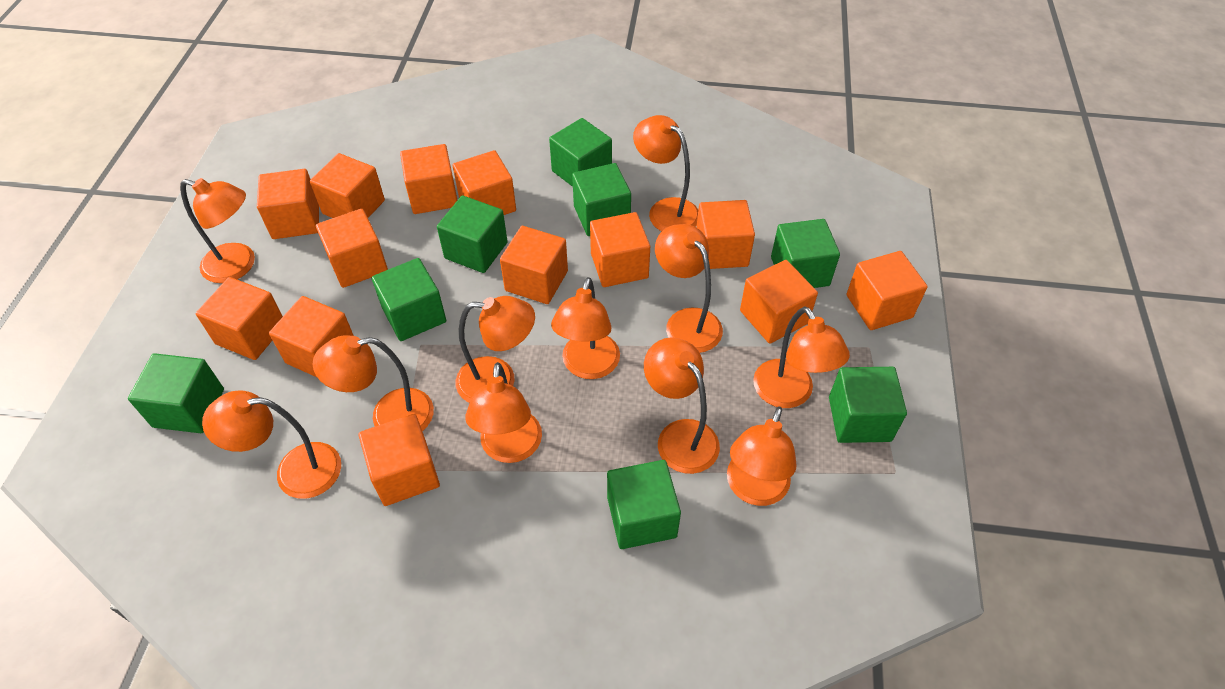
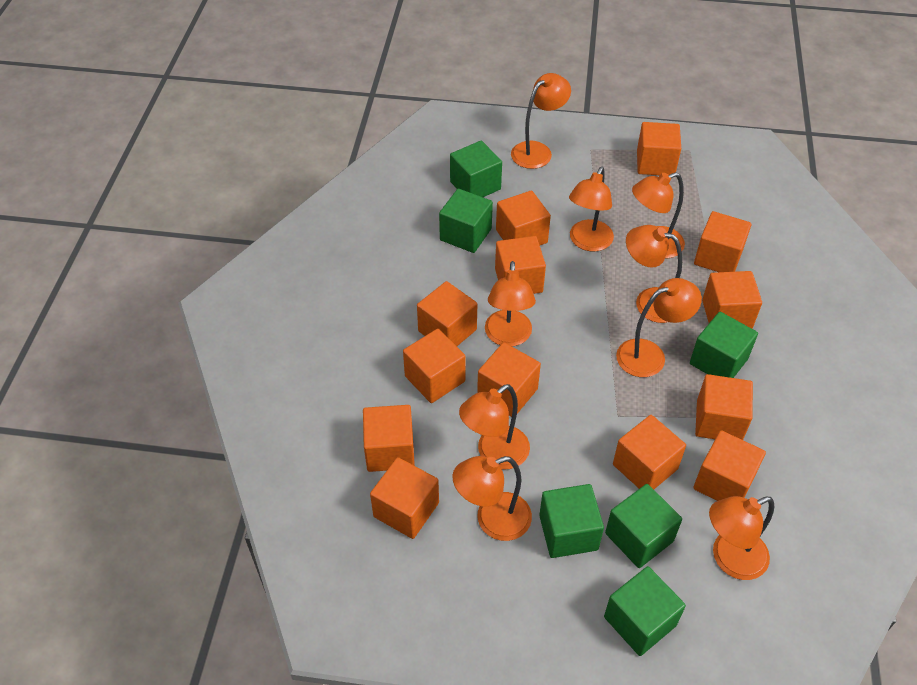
green cube: [128,353,224,433] [372,258,446,341] [437,195,508,273] [549,118,612,187] [572,163,631,236] [607,460,681,549] [771,219,840,288] [829,367,907,443] = 8 -> [439,189,493,253] [450,141,502,197] [539,484,604,558] [604,566,686,656] [605,484,682,568] [690,312,758,378] = 6
orange lamp: [180,178,255,283] [202,390,341,499] [312,335,434,431] [455,296,535,403] [465,362,542,463] [551,277,620,379] [633,115,698,231] [644,337,720,474] [655,224,723,353] [727,407,797,506] [753,307,850,408] = 11 -> [452,456,532,541] [459,384,530,470] [485,261,536,346] [511,73,571,169] [569,167,614,252] [616,278,702,377] [626,225,682,323] [632,172,685,258] [709,496,774,580] = 9

